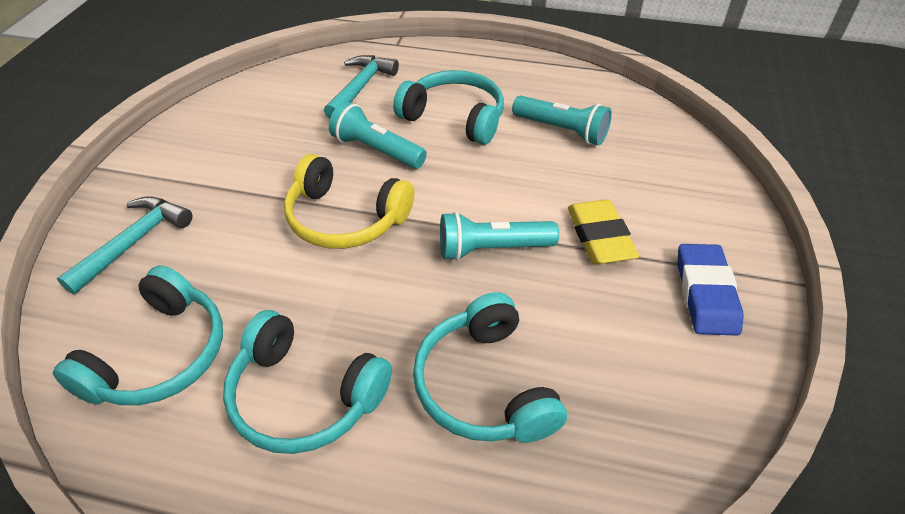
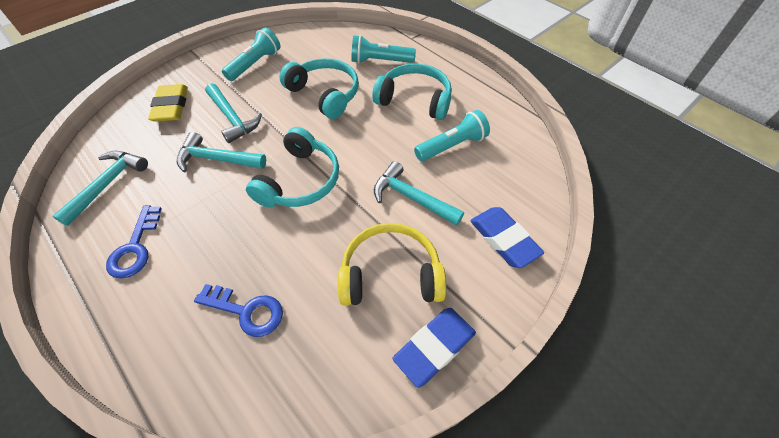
blue eraser: [677,244,744,336] = 1 -> [392,308,476,388] [470,207,544,268] = 2
blue key: none = 0 -> [106,205,162,279] [194,284,283,337] = 2
turquoise hammer: [57,196,192,294] [324,55,399,119] = 2 -> [52,151,148,226] [176,132,266,172] [205,83,262,143] [374,161,464,226] = 4
turquoise headphones: [53,265,223,405] [223,310,392,454] [393,70,504,145] [413,292,567,443] = 4 -> [246,127,339,208] [279,58,359,119] [372,64,452,120] = 3

